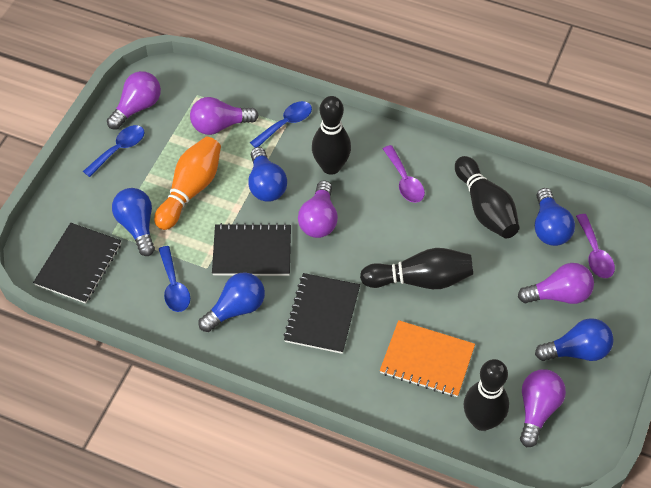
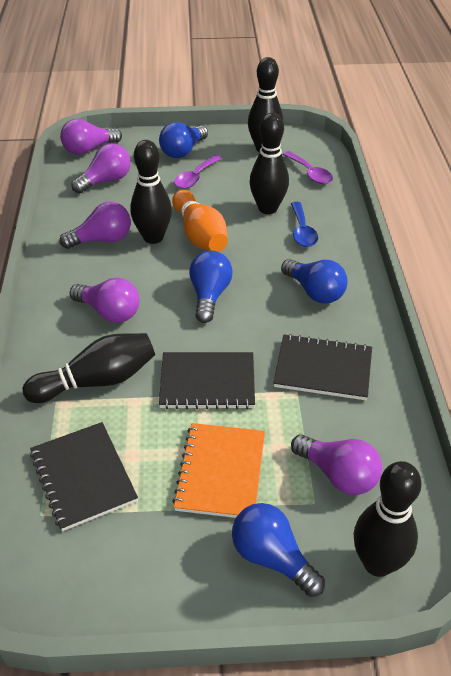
black bowling pin: [312,96,351,175] [360,248,473,289] [455,156,520,238] [464,359,509,431] = 4 -> [23,333,155,403] [130,140,172,244] [248,57,283,152] [250,113,289,214] [354,461,422,577] = 5
blue light bulb: [112,188,155,256] [199,272,265,332] [248,147,287,202] [535,188,575,246] [535,318,614,361] = 5 -> [159,122,208,158] [189,251,233,323] [232,503,325,597] [281,259,347,303] = 4
blue spoon: [83,125,145,177] [159,246,190,312] [250,101,312,148] = 3 -> [291,202,318,247] = 1

